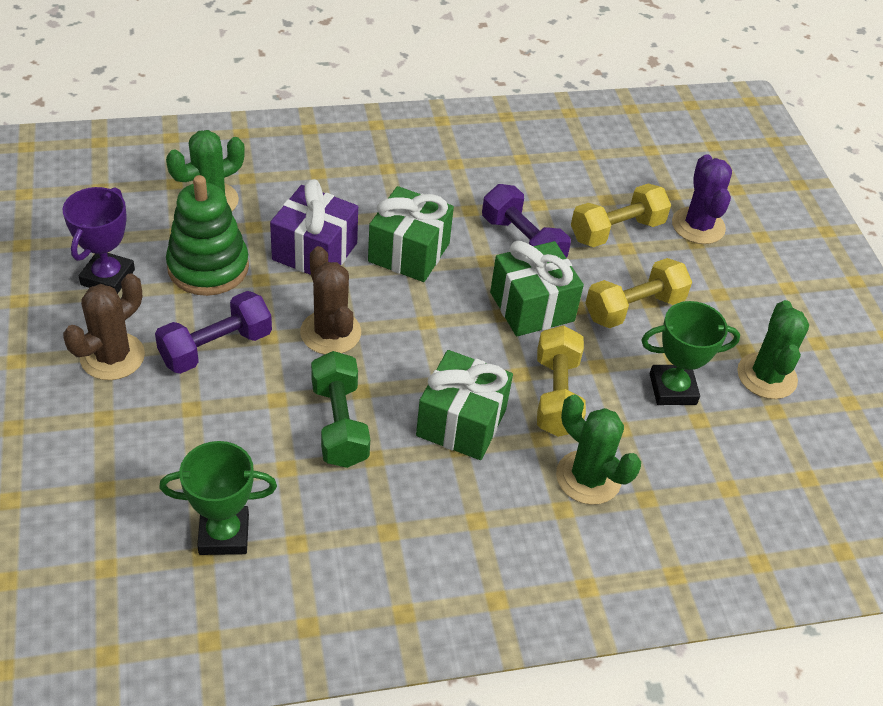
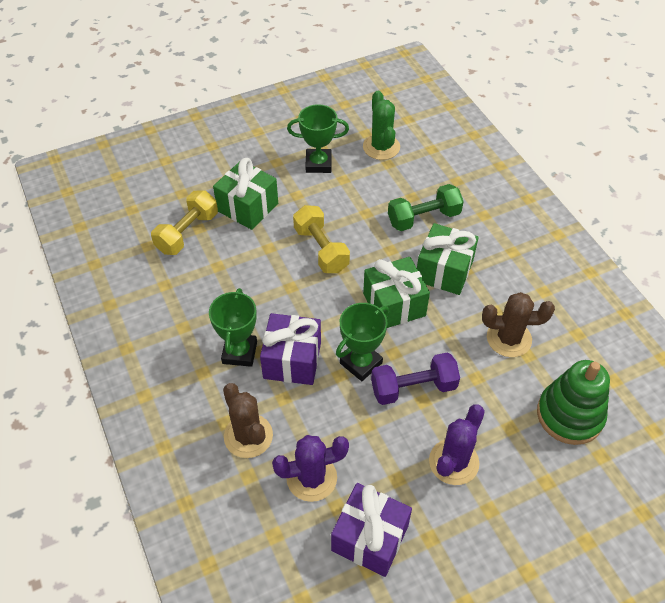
green cactus: [166,130,245,211] [556,395,641,505] [737,300,809,399] = 3 -> [363,91,400,160] = 1
green trophy: [159,441,277,555] [641,301,740,405] = 2 -> [209,288,257,367] [287,104,349,173] [336,303,389,381] = 3
purple cactus: [672,154,732,244] = 1 -> [272,435,349,502] [429,404,485,485] = 2
purple dumbbell: [155,291,272,374] [482,184,571,258] = 2 -> [371,353,460,405] = 1
purple gift: [270,179,358,275] = 1 -> [260,313,321,385] [331,483,412,577] = 2
purple trophy: [63,187,135,294] = 1 -> none = 0
yellow dumbbell: [537,325,586,437] [571,184,671,247] [586,258,692,328] = 3 -> [151,190,218,255] [293,205,350,273] = 2

